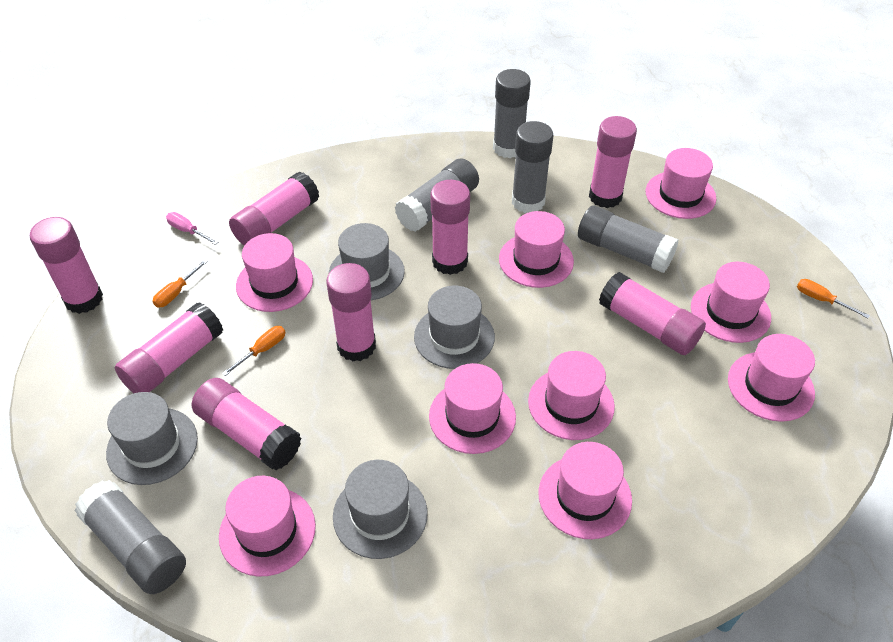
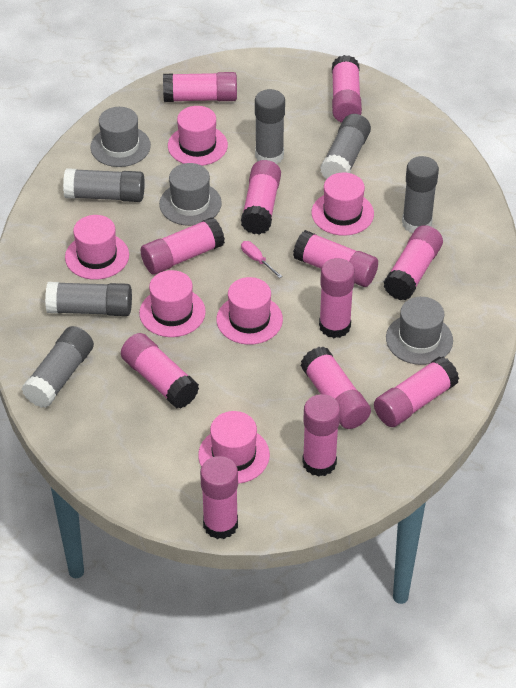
grey glue stick: [74,480,186,594] [395,158,479,232] [493,69,531,158] [512,121,553,213] [578,206,679,273] = 5 -> [22,326,94,408] [45,282,132,316] [63,168,145,202] [255,89,285,164] [320,114,371,179] [402,156,439,233] = 6
grey hat: [106,392,198,485] [329,223,405,300] [333,460,428,559] [414,285,495,369] = 4 -> [90,107,151,167] [159,163,222,226] [386,297,453,365] = 3
orange screwdriver: [153,259,208,308] [222,326,286,376] [797,279,870,318] = 3 -> none = 0
pink glue stick: [30,217,103,314] [115,302,223,393] [192,378,301,470] [229,171,319,246] [326,263,376,361] [430,180,470,275] [589,116,637,208] [599,272,706,355] = 8 -> [121,333,199,409] [141,217,225,274] [163,72,237,102] [200,456,238,539] [241,160,281,235] [293,230,378,287] [300,347,371,429] [302,394,340,477] [319,258,355,338] [332,55,362,123] [374,356,459,427] [383,225,443,300] = 12
pink hat: [219,476,316,577] [236,233,313,312] [429,363,516,454] [499,211,574,288] [528,351,615,440] [538,442,632,539] [646,148,716,219] [691,262,771,343] [728,334,815,422] = 9 -> [65,215,129,280] [139,270,206,337] [168,106,228,166] [198,411,270,484] [216,277,283,345] [312,173,374,236] = 6

